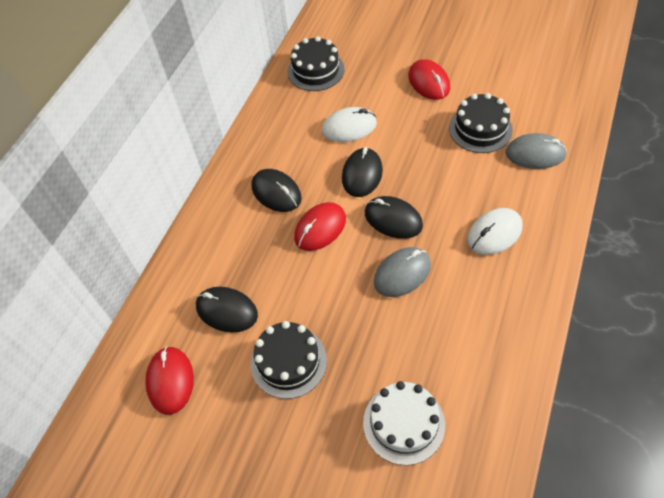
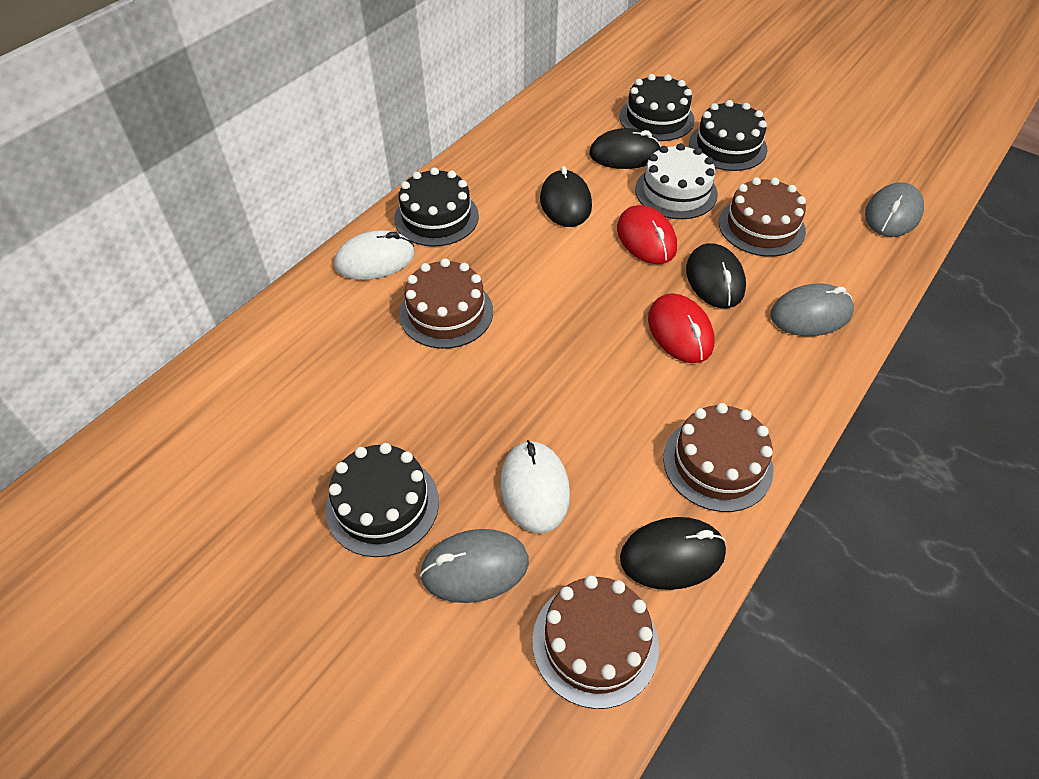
black cake: [251,321,327,399] [288,36,345,91] [449,93,513,153] = 3 -> [325,443,439,557] [394,167,479,247] [619,74,695,141] [689,100,767,171] = 4
brown cake: none = 0 -> [399,258,493,349] [532,575,659,709] [663,403,773,512] [719,177,806,257] = 4
grey mouse: [374,247,431,297] [505,133,567,169] = 2 -> [420,529,529,603] [770,284,854,336] [865,182,924,237] = 3
red mouse: [145,346,194,415] [294,202,346,251] [408,59,450,100] = 3 -> [617,205,677,264] [648,293,714,363] = 2

